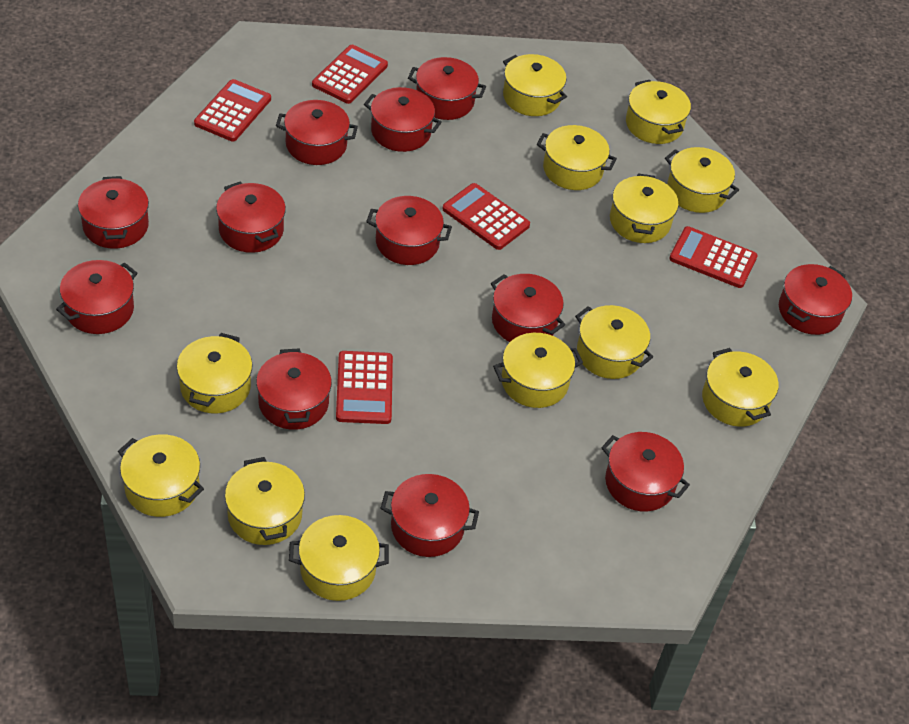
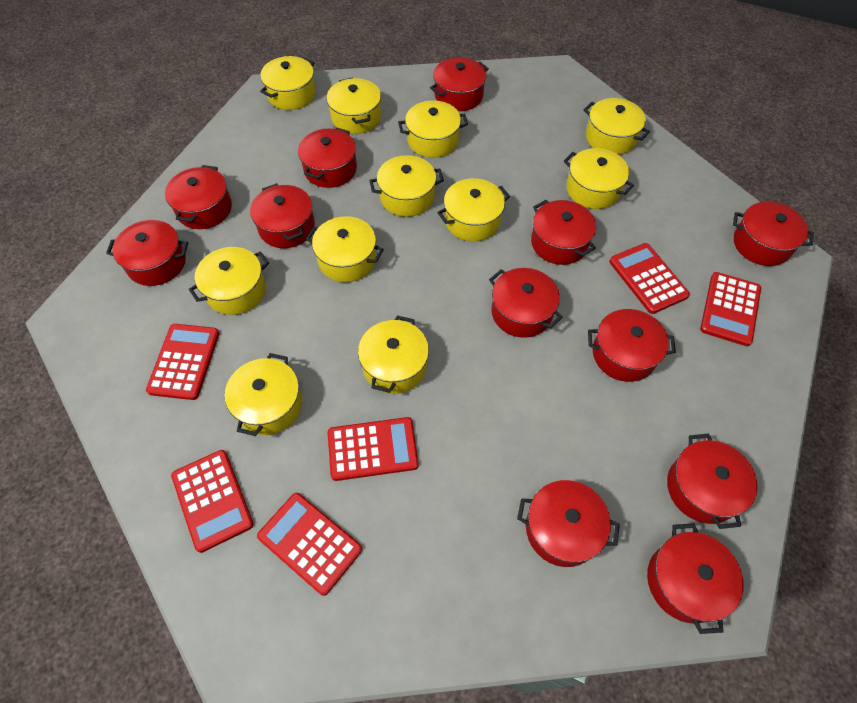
red calculator: [194,79,271,141] [312,45,388,104] [336,351,393,424] [443,183,530,250] [669,226,758,288] = 5 -> [146,324,219,400] [171,450,254,553] [257,493,362,596] [328,417,418,481] [609,243,690,314] [700,272,761,346] = 6
yellow pot: [118,434,204,517] [177,333,252,413] [225,457,305,545] [289,515,389,601] [493,333,583,408] [503,54,567,116] [537,125,617,190] [575,305,653,379] [610,174,678,243] [626,80,691,144] [665,147,739,213] [702,348,778,427] = 12 -> [189,247,269,315] [225,353,302,436] [260,56,316,110] [306,216,384,282] [327,77,381,134] [358,315,429,394] [369,155,444,217] [398,100,468,158] [437,178,510,241] [564,148,634,209] [584,98,650,155] = 11

